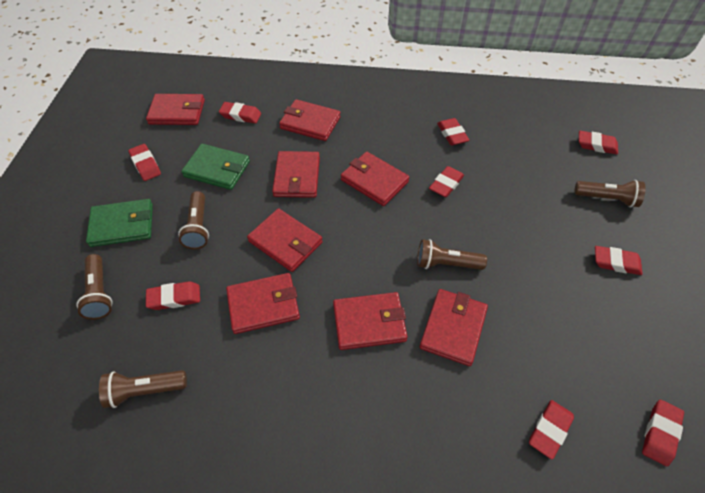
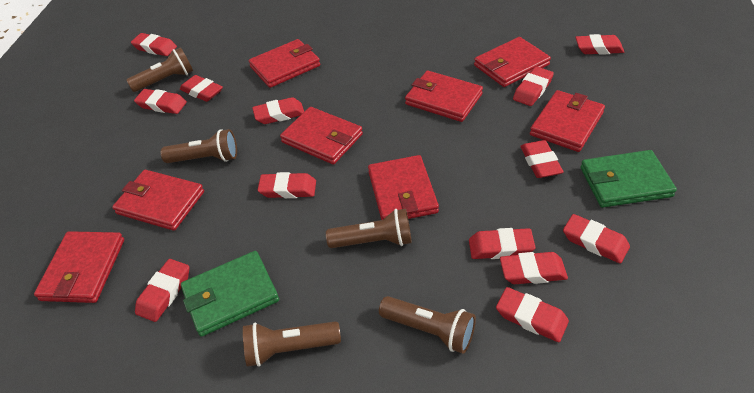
red eraser: [128,144,161,181] [146,281,200,310] [219,102,261,123] [429,166,464,197] [437,118,469,145] [529,400,574,460] [579,131,618,155] [595,246,643,275] [642,400,684,466] = 9 -> [131,33,177,56] [134,89,187,114] [135,259,189,322] [180,75,223,102] [252,97,304,124] [258,172,316,198] [469,228,535,259] [496,287,569,342] [500,252,568,284] [513,67,554,106] [520,140,563,178] [563,214,630,264] [575,34,624,55] = 13

